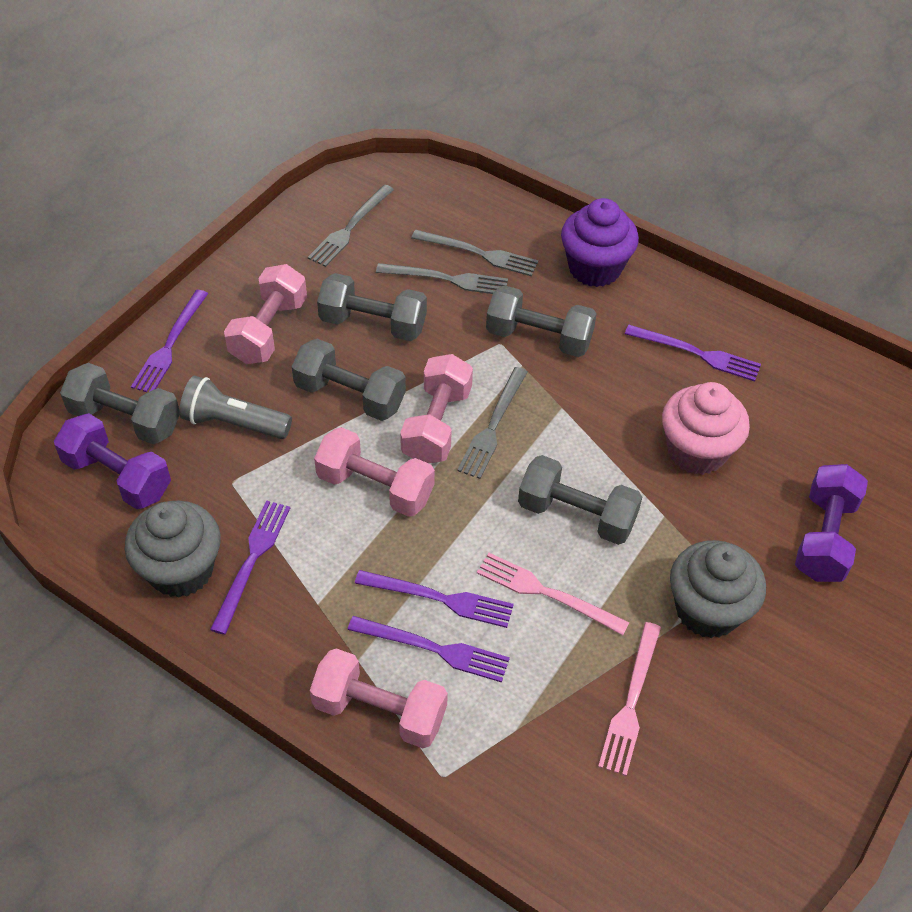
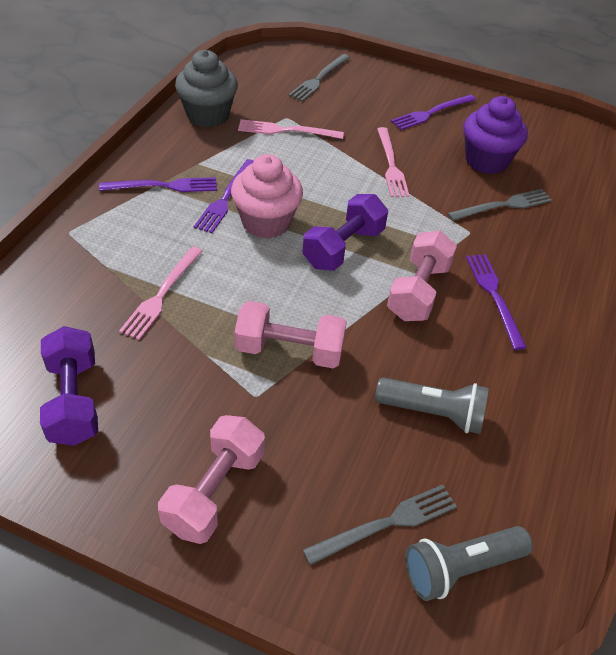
grey cupcake: [125,500,221,597] [670,540,766,638] = 2 -> [175,50,238,127] = 1
grey dumbbell: [60,363,180,445] [292,339,406,421] [317,273,427,341] [486,285,597,357] [518,455,642,545] = 5 -> none = 0
grey flashlight: [179,376,292,439] = 1 -> [375,377,489,434] [405,526,533,601] = 2
grey fork: [308,184,394,267] [376,263,508,294] [411,230,538,276] [457,367,528,479] = 4 -> [289,54,350,101] [303,485,457,565] [447,189,552,221] = 3
pink dumbbell: [224,264,307,364] [310,648,448,748] [314,427,435,517] [400,354,473,463] = 4 -> [158,415,265,544] [235,301,347,368] [387,231,457,321] = 3
pink fork: [477,553,630,635] [598,622,661,776] = 2 -> [119,246,202,340] [238,119,344,139] [377,127,410,197] = 3
purple fork: [131,290,208,392] [210,500,290,635] [347,616,510,683] [355,570,514,628] [625,325,761,382] = 5 -> [99,177,217,192] [194,159,254,233] [391,95,476,130] [466,254,527,350] = 4

